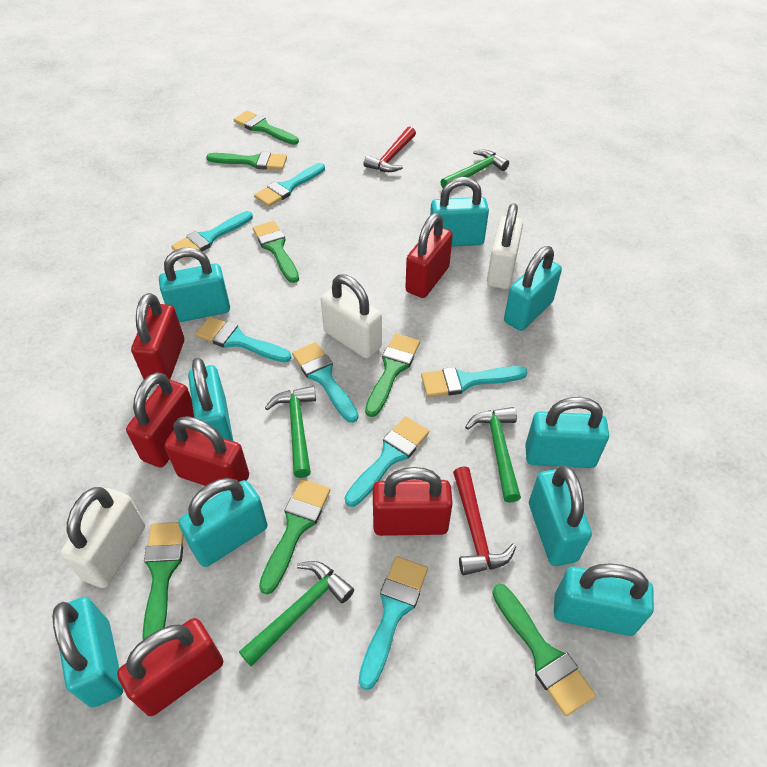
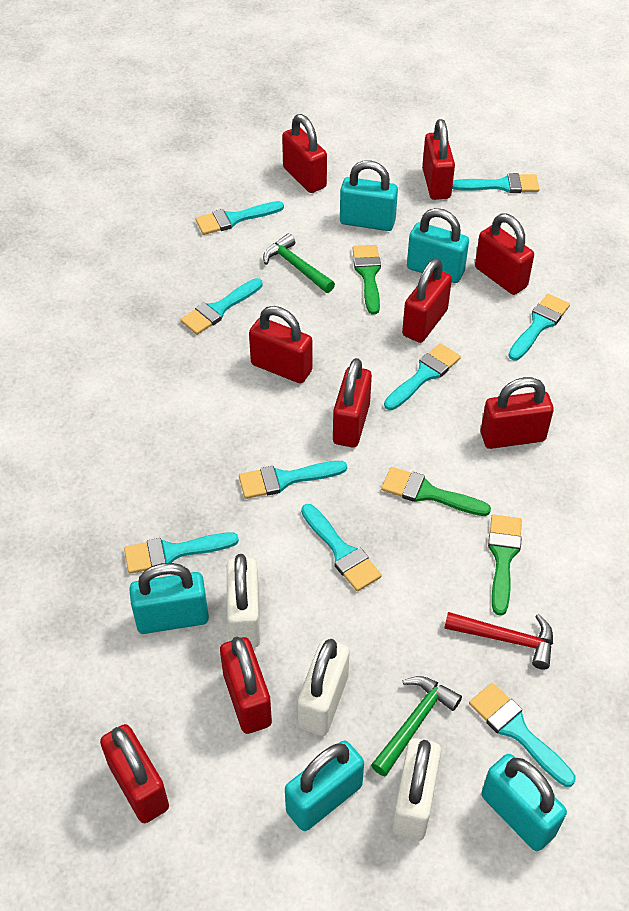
green brush: [142,522,184,640] [206,152,287,170] [234,111,299,145] [253,221,299,283] [259,479,330,594] [365,333,420,417] [492,584,596,716] = 7 -> [352,245,381,314] [381,467,491,516] [488,515,522,616] = 3
green hammer: [239,561,354,667] [265,386,316,478] [440,150,509,188] [465,407,521,503] = 4 -> [263,233,335,293] [371,676,462,776] = 2
red hammer: [363,127,416,172] [453,466,516,575] = 2 -> [444,612,553,670] = 1
red padlock: [117,618,223,716] [126,372,194,468] [131,293,184,384] [164,416,249,492] [373,467,453,536] [405,213,453,298] = 6 -> [100,724,169,823] [220,637,272,734] [249,306,312,384] [282,114,327,193] [333,358,372,448] [402,258,452,343] [422,119,455,200] [475,214,534,295] [481,377,554,449] = 9
turquoise brush: [171,211,253,260] [196,316,292,363] [254,163,325,207] [292,342,359,423] [345,416,429,507] [359,556,428,690] [421,366,528,397] = 7 -> [124,532,239,574] [180,278,263,335] [195,201,284,235] [239,461,347,499] [301,504,382,591] [384,343,461,410] [452,173,539,193] [469,683,576,787] [508,294,570,361] = 9
turquoise padlock: [52,597,123,708] [159,248,230,322] [178,478,268,567] [188,358,233,441] [430,177,489,247] [504,246,562,331] [525,397,609,468] [529,466,592,566] [554,563,654,636] = 9 -> [129,563,209,634] [285,740,364,831] [340,160,398,231] [407,208,469,283] [481,754,567,851] = 5

